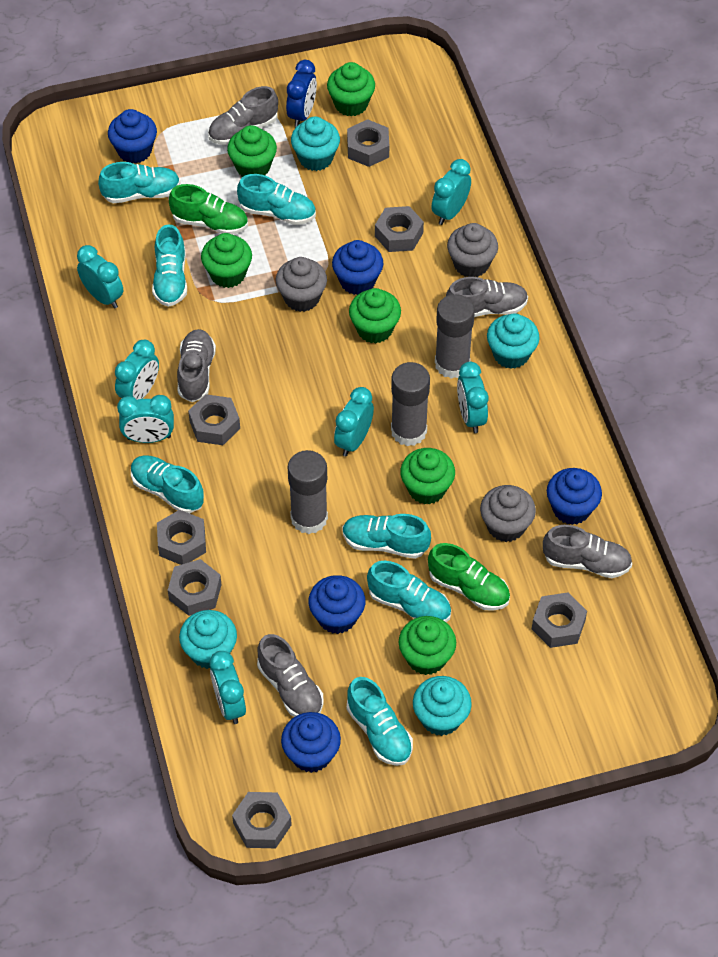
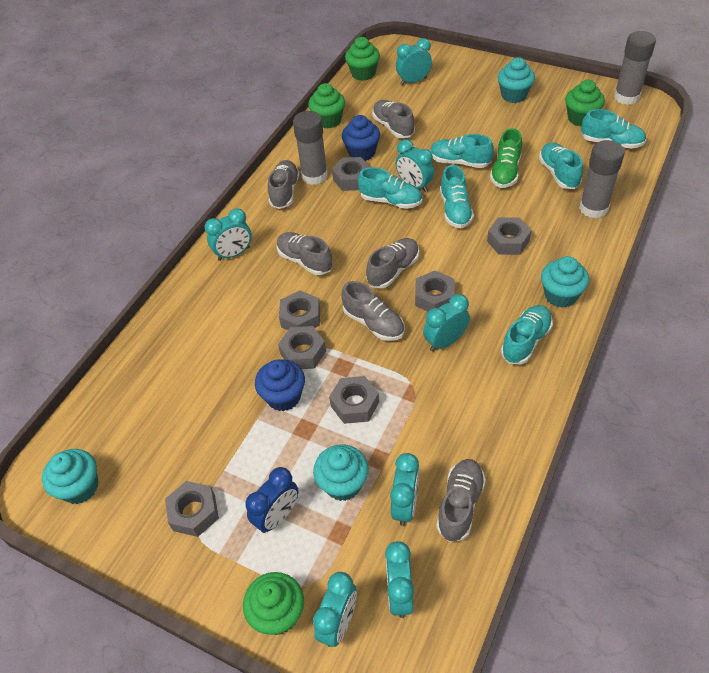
blue cupcake: [108,109,157,164] [281,712,341,773] [308,575,365,634] [332,240,383,295] [547,468,602,525] = 5 -> [255,359,305,411] [342,115,380,161] = 2
green cupcake: [201,233,252,288] [227,125,277,177] [327,62,375,116] [349,288,401,344] [399,616,456,675] [400,448,455,504] = 6 -> [243,572,304,635] [308,83,345,129] [345,37,380,81] [565,80,605,126] = 4
green shoe: [169,184,248,235] [428,543,510,611] = 2 -> [490,128,522,188] = 1
grey cupcake: [276,257,327,312] [447,223,498,277] [480,485,536,542] = 3 -> none = 0
grey shoe: [177,329,216,402] [208,86,278,145] [257,634,324,717] [446,277,528,317] [543,525,632,578] = 5 -> [268,160,300,209] [276,232,333,275] [342,281,404,341] [366,238,419,288] [372,100,415,138] [436,459,486,542] = 6
turquoise shoe: [98,162,180,204] [131,455,204,514] [152,224,187,307] [237,174,316,225] [342,514,431,559] [347,677,413,766] [367,561,451,622] = 7 -> [358,167,422,209] [430,134,494,168] [440,165,474,228] [501,305,553,364] [539,142,583,189] [581,109,646,149] = 6

